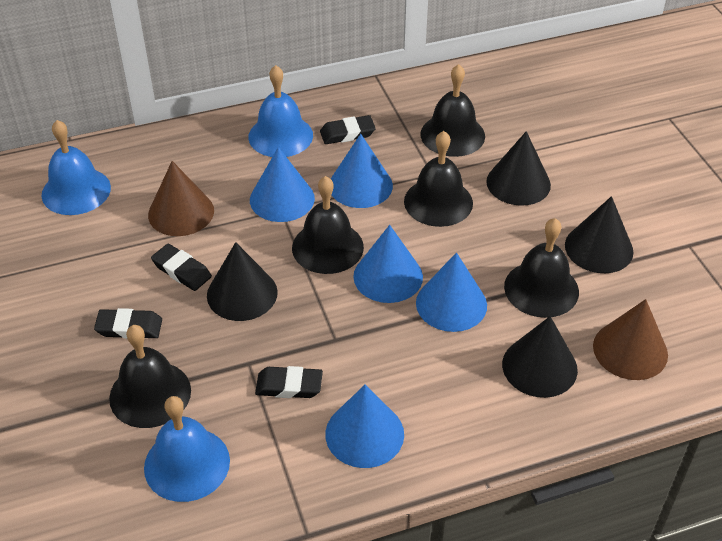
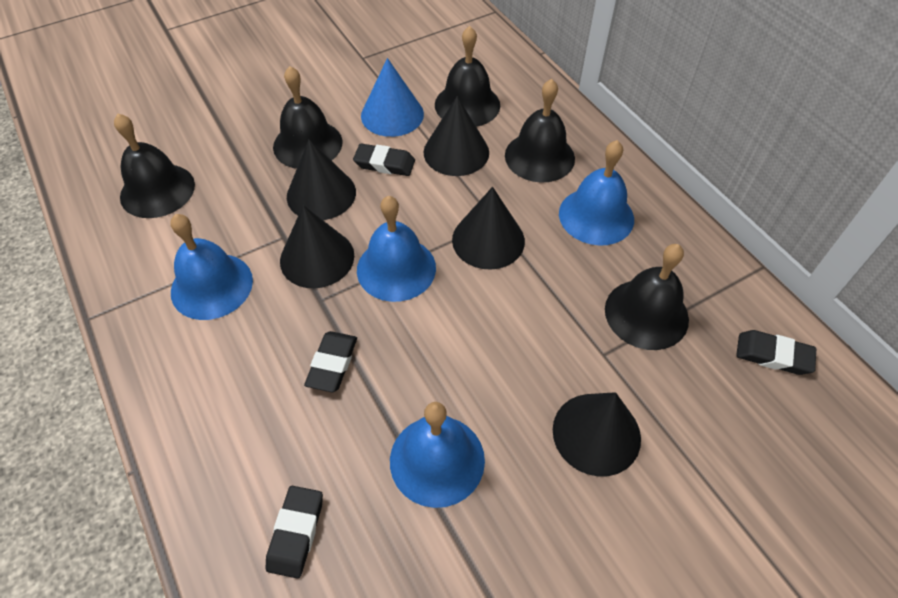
black cone: [207,242,278,321] [486,131,551,206] [502,316,578,398] [565,196,634,273] = 4 -> [280,205,354,288] [287,139,356,220] [424,96,489,176] [452,187,525,270] [553,392,641,476] = 5
blue bell: [42,120,111,215] [144,396,230,502] [248,65,313,157] = 3 -> [170,214,253,320] [357,196,436,302] [390,402,485,508] [559,140,634,246] = 4
blue cone: [250,147,315,222] [325,385,404,468] [331,134,393,208] [353,225,423,303] [416,252,487,332] = 5 -> [361,58,424,137] = 1
brown cone: [148,161,214,236] [593,299,668,380] = 2 -> none = 0

